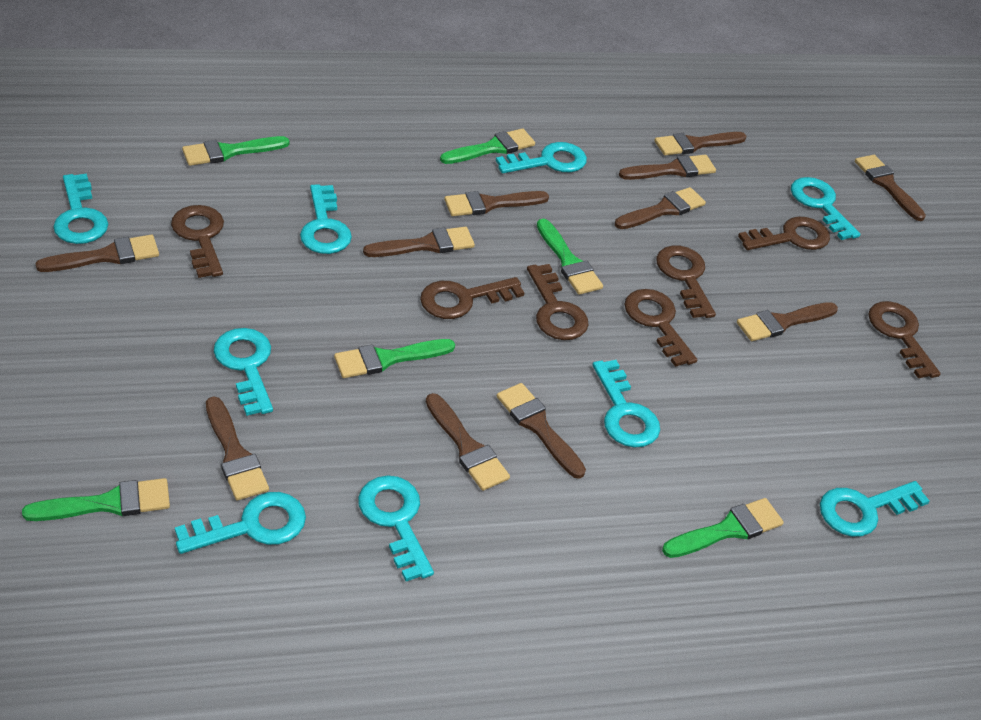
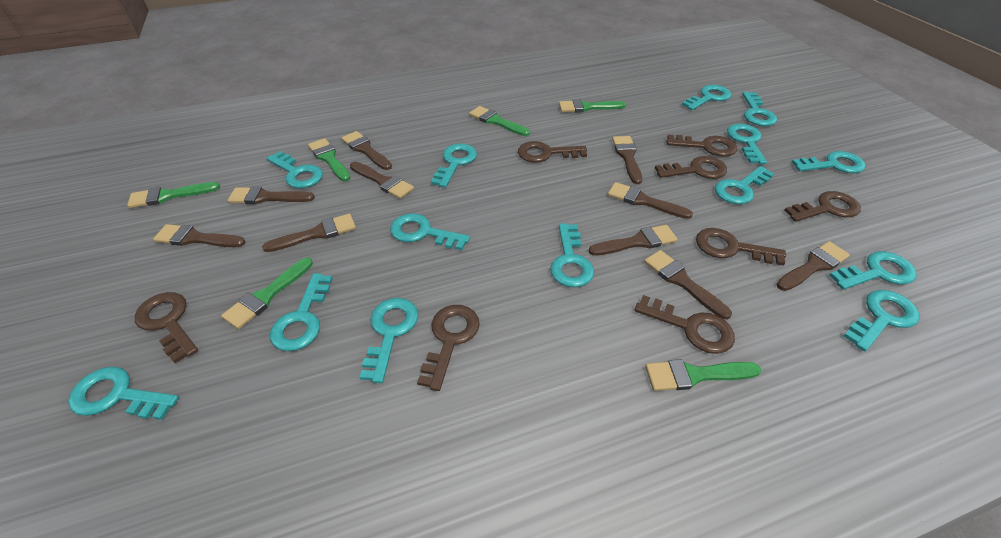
brown brush: [35,235,159,272] [206,397,269,501] [363,227,475,257] [426,393,510,491] [444,191,549,216] [497,383,586,479] [615,187,706,229] [619,155,716,180] [654,132,747,156] [737,302,838,341] [855,155,926,221] = 11 -> [153,224,246,247] [227,186,315,204] [262,214,356,252] [341,131,392,170] [350,161,414,199] [588,225,678,256] [608,182,693,219] [612,136,642,184] [644,250,732,319] [776,241,850,291] = 10
brown key: [171,205,224,278] [420,277,525,319] [527,264,589,340] [624,289,697,367] [656,246,716,318] [738,216,830,250] [868,301,941,378] = 7 -> [135,292,198,363] [417,305,480,391] [518,141,587,163] [635,295,735,354] [655,156,727,179] [666,135,737,157] [696,228,786,266] [784,191,861,222] = 8
turquoise key: [53,173,108,244] [175,492,306,554] [214,328,273,416] [300,184,352,254] [358,475,434,581] [496,142,587,173] [592,360,660,448] [791,177,861,240] [820,481,930,537] = 9 -> [68,367,179,420] [267,151,323,188] [270,273,333,351] [360,298,418,383] [390,213,470,250] [431,144,477,188] [550,223,594,287] [682,85,731,110] [715,166,774,204] [727,124,767,164] [742,92,777,126] [792,151,866,173] [829,251,916,290] [844,290,919,351] = 14

